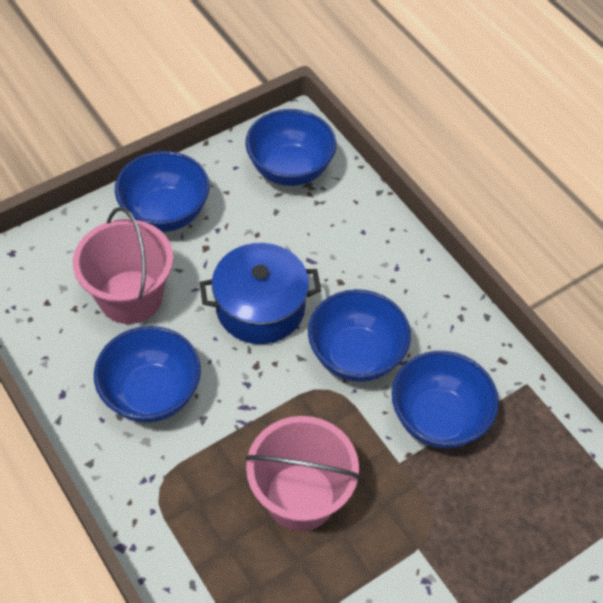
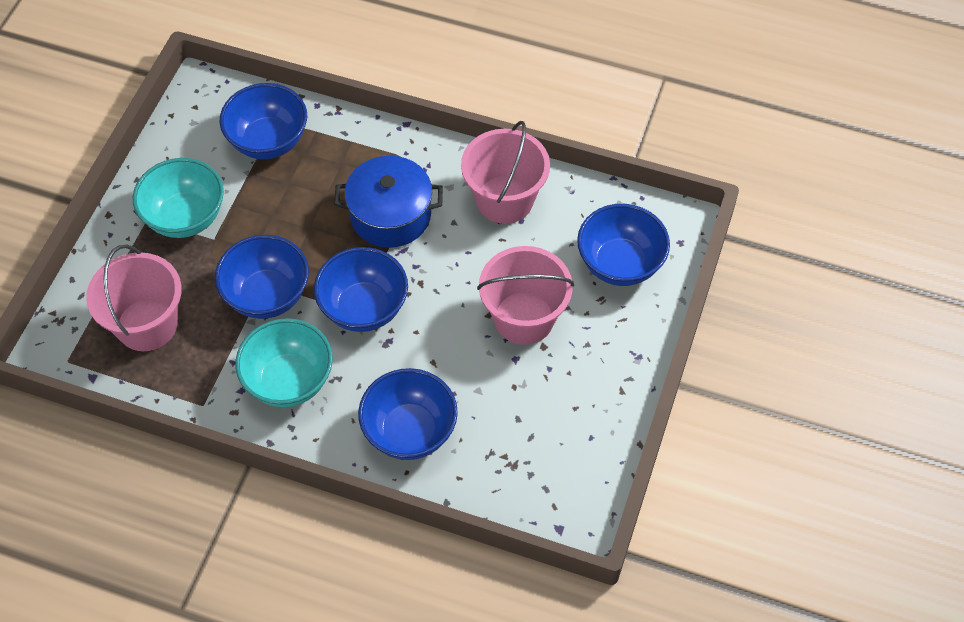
pink bucket: [73,207,173,324] [245,416,361,531] = 2 -> [86,245,182,351] [461,121,550,224] [477,246,574,345] = 3
turquoise bowl: none = 0 -> [133,158,224,238] [235,318,333,407] = 2

